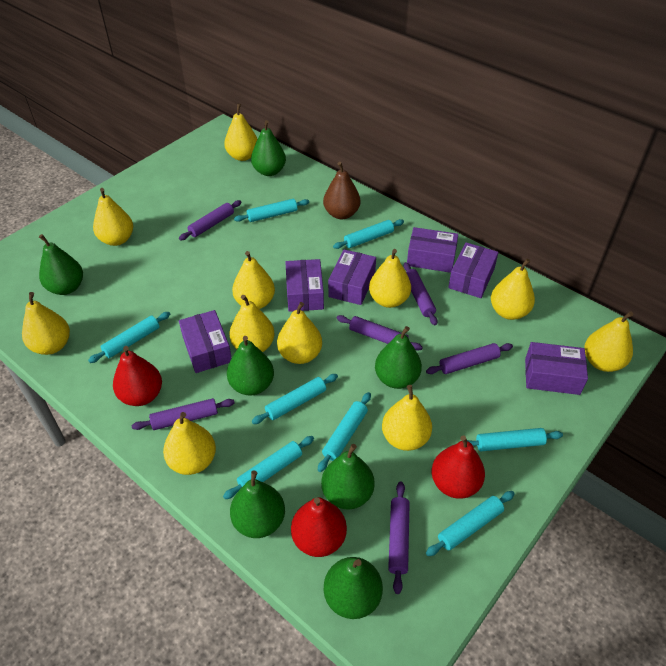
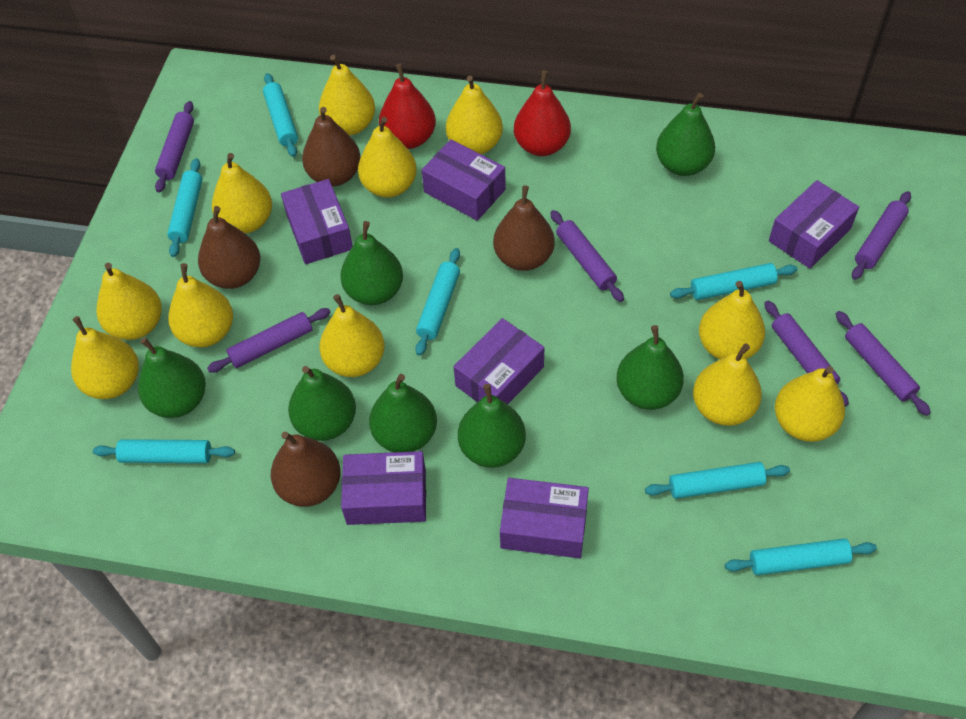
brown pear: [323,162,360,219] = 1 -> [198,206,260,289] [271,431,341,507] [302,107,361,186] [493,185,555,271] = 4
red pear: [113,346,162,406] [291,497,347,557] [432,435,485,499] = 3 -> [379,64,436,149] [514,70,571,156] = 2
turquoise rolling pin: [88,312,170,363] [223,436,314,499] [234,199,309,222] [252,374,338,424] [318,392,371,472] [333,219,404,249] [426,491,515,556] [467,428,563,451] = 8 -> [93,439,235,463] [167,158,202,257] [263,73,298,157] [415,248,460,356] [645,462,790,499] [670,263,798,300] [725,539,877,575] = 7

